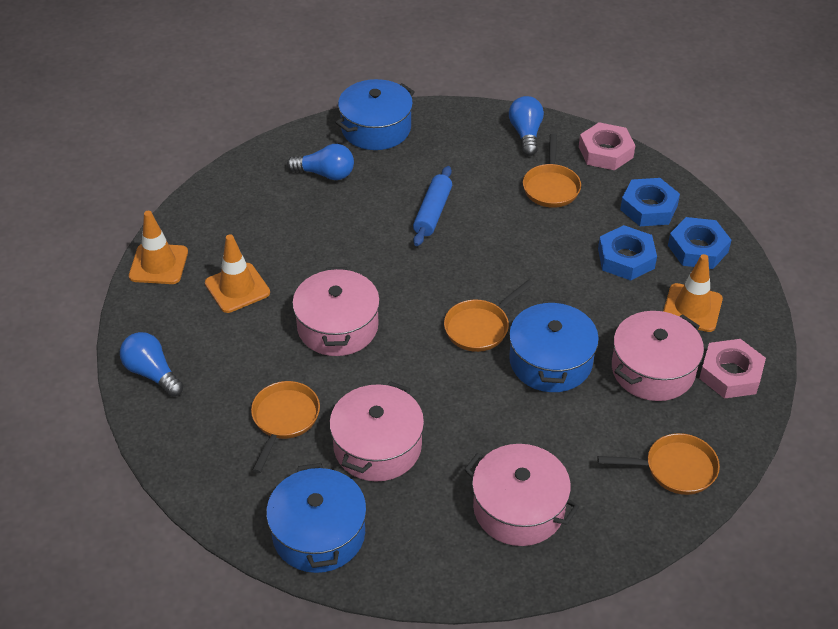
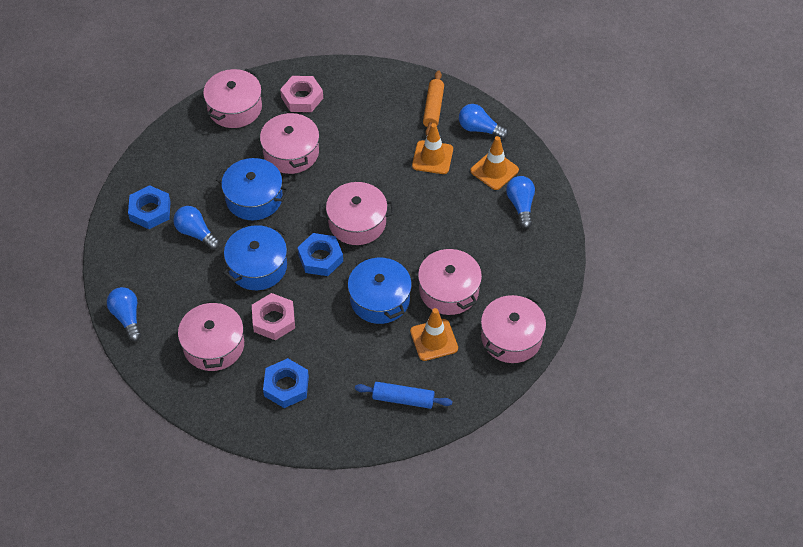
blue light bulb: [120,332,184,397] [287,144,354,180] [509,96,544,156] = 3 -> [107,287,141,341] [173,206,220,250] [459,104,508,139] [506,176,535,228] = 4
orange pan: [251,381,320,473] [444,279,534,352] [523,134,581,208] [597,433,720,495] = 4 -> none = 0
orange rolling pin: none = 0 -> [423,71,444,136] = 1
pink pot: [292,267,380,356] [329,381,424,481] [464,444,579,546] [612,311,704,401] = 4 -> [178,299,244,371] [203,68,262,128] [260,111,319,174] [319,182,394,245] [418,247,482,315] [481,295,546,363] = 6

